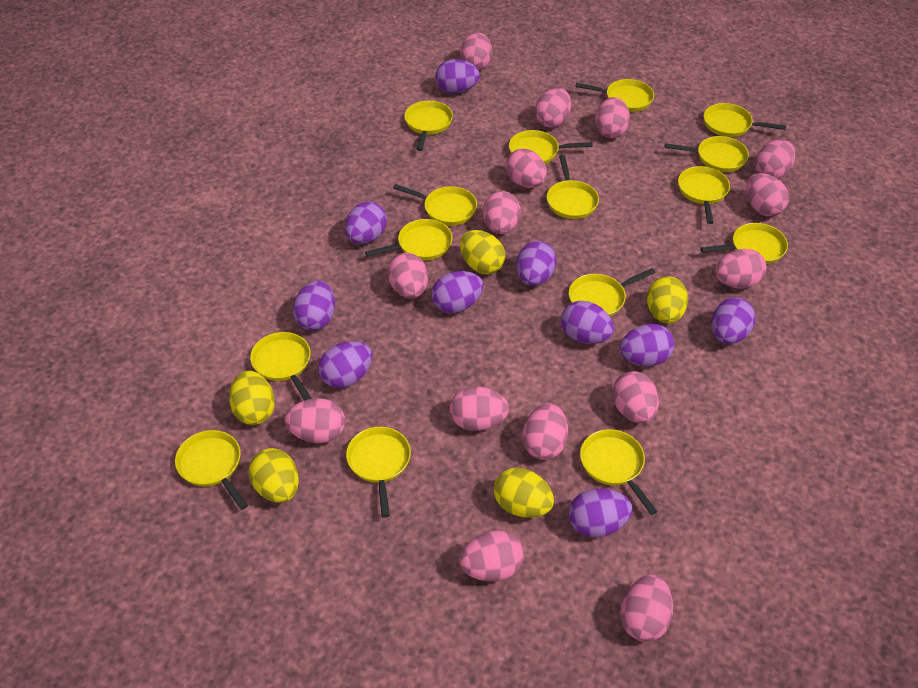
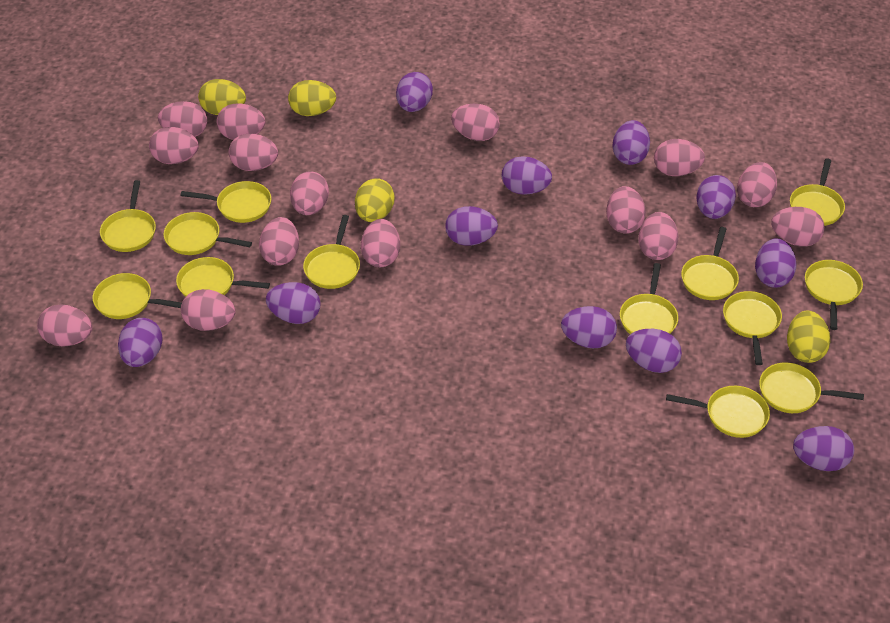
purple egg: [293,280,335,331] [318,341,372,388] [345,202,387,244] [431,271,483,314] [435,59,480,94] [516,241,557,286] [561,301,614,344] [569,489,633,538] [620,324,674,366] [712,298,756,344] = 10 -> [118,318,163,367] [266,282,321,324] [396,72,433,112] [445,206,498,246] [502,156,552,195] [561,306,617,348] [612,120,650,165] [626,329,682,373] [696,175,736,219] [755,238,796,288] [793,426,854,471] = 11
yellow egg: [229,370,275,425] [248,448,299,503] [460,230,505,274] [494,467,554,518] [647,276,688,323] = 5 -> [198,79,246,115] [288,80,336,116] [355,178,395,222] [787,311,830,363] = 4
yellow pan: [175,430,248,510] [250,332,312,401] [346,427,411,518] [365,219,452,260] [393,184,477,226] [404,101,453,151] [509,130,593,164] [547,155,599,219] [569,268,655,316] [575,79,654,112] [580,429,658,515] [665,136,749,172] [678,166,730,224] [700,223,788,264] [704,103,786,137] = 15 -> [93,273,182,319] [100,180,156,252] [164,212,252,255] [176,257,270,297] [180,181,271,223] [303,215,360,289] [620,263,678,334] [666,386,770,438] [681,227,739,300] [723,291,782,365] [759,363,864,413] [790,159,845,226] [805,260,863,330] = 13

